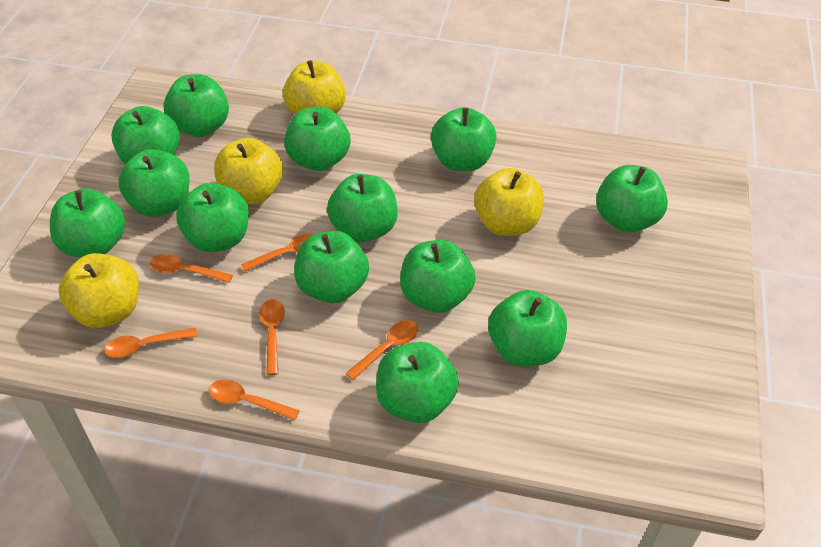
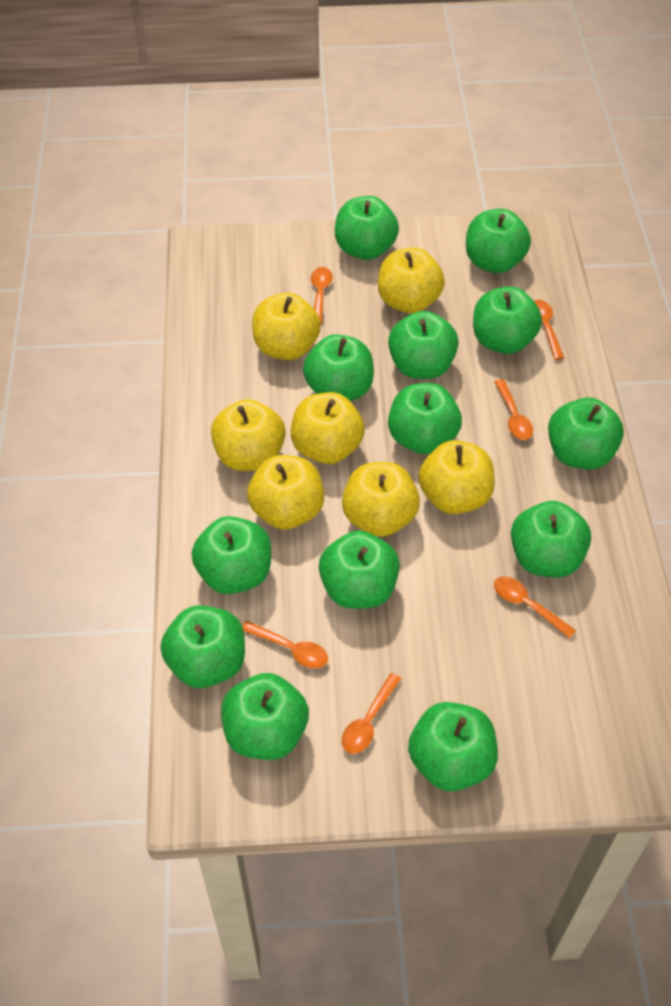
yellow apple: [59,253,139,328] [214,138,283,204] [283,60,346,114] [474,168,544,236] = 4 -> [211,399,286,471] [247,455,324,530] [252,292,321,360] [291,392,365,464] [342,462,420,537] [378,248,445,314] [418,440,495,514] = 7

